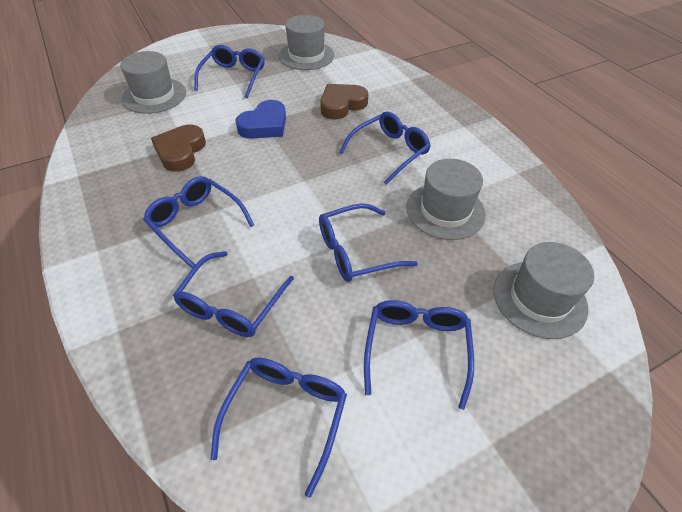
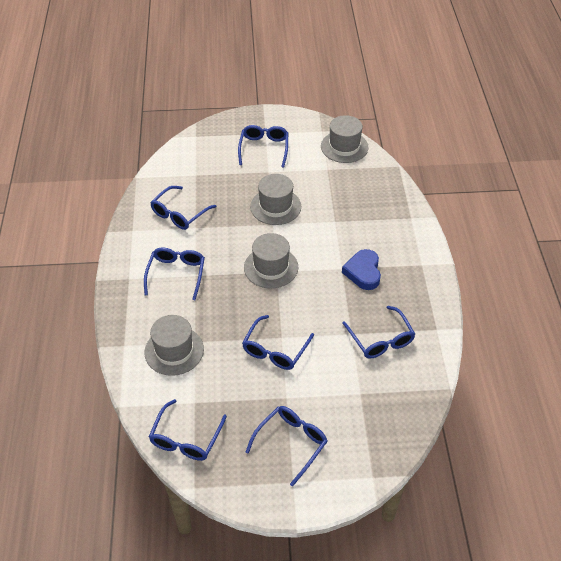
brown heart: [151,125,206,172] [320,84,368,119] = 2 -> none = 0

